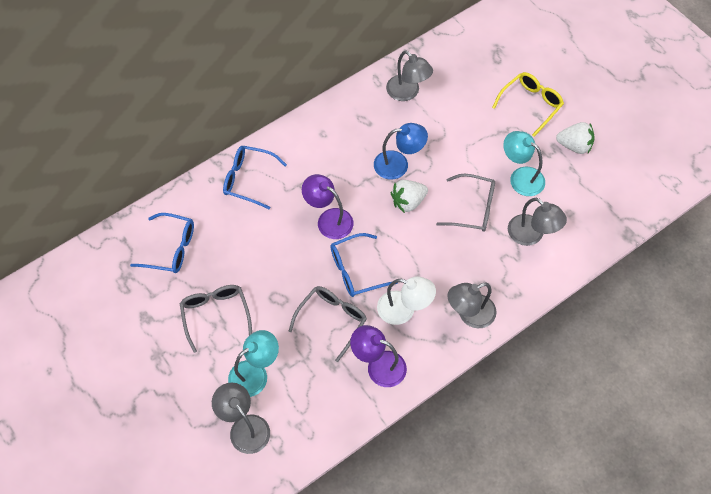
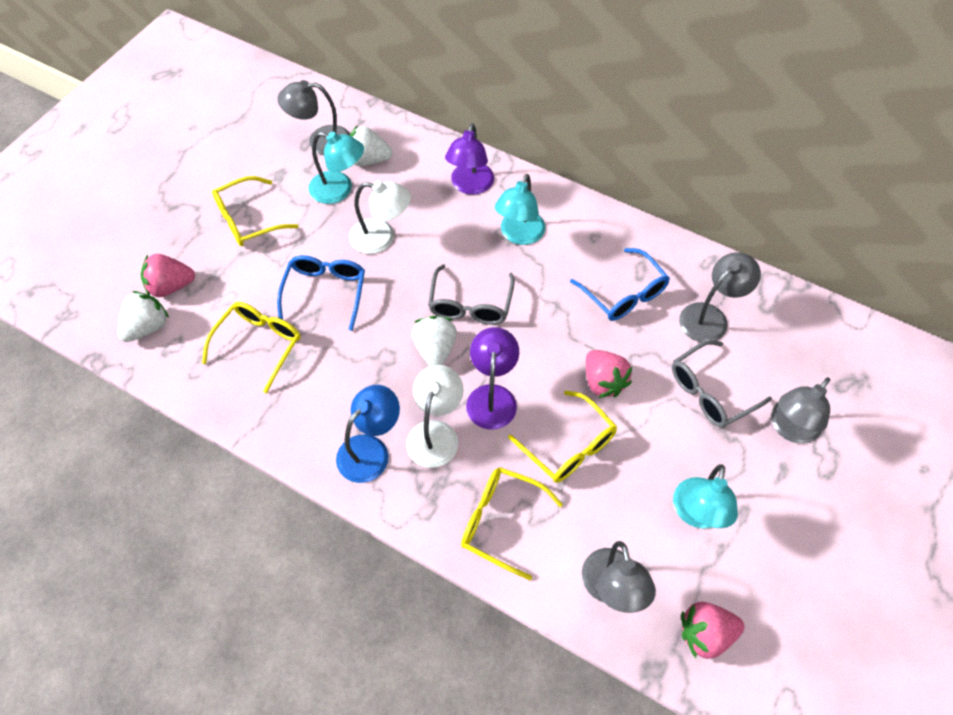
blue glasses: [130,213,194,273] [223,146,287,209] [331,233,398,297] = 3 -> [277,255,365,331] [570,248,670,321] = 2
grey glasses: [180,285,252,353] [289,286,367,362] [436,174,495,232] = 3 -> [428,264,515,325] [672,340,772,428] = 2
pink strawberry: none = 0 -> [141,254,195,297] [586,350,632,398] [681,602,744,659] = 3
turquoise lamp: [228,330,279,397] [503,131,545,196] = 2 -> [308,132,364,204] [495,174,545,245] [673,464,738,528] = 3
white lamp: [377,276,436,325] = 1 -> [349,180,411,254] [406,365,464,468] = 2
white strawberry: [391,180,428,213] [556,122,595,154] = 2 -> [118,291,169,342] [350,125,392,166] [412,316,457,366] = 3
yellow glasses: [492,72,564,137] = 1 -> [202,302,301,393] [212,176,298,246] [461,467,563,580] [508,390,617,483] = 4

